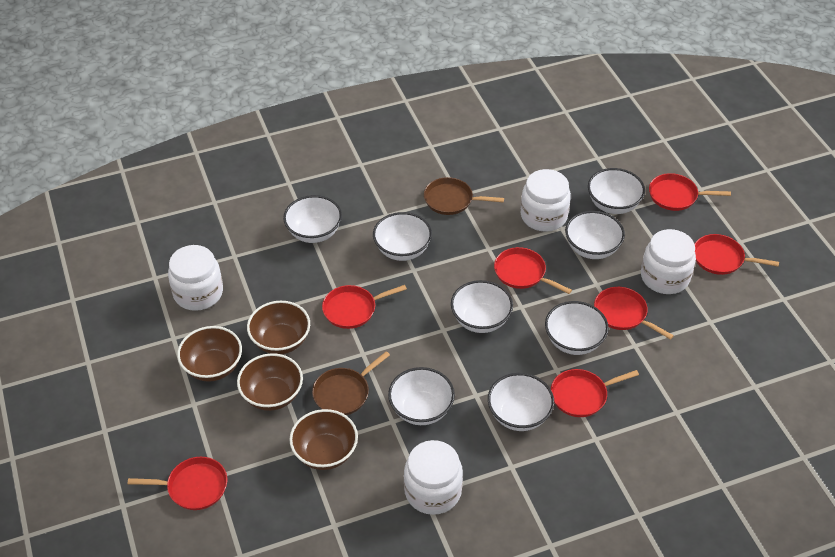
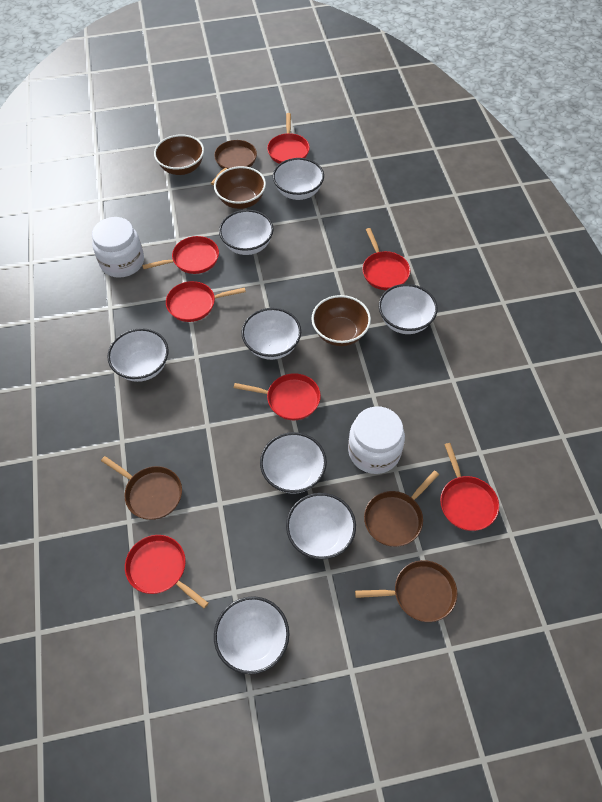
brown bowl: [177,326,242,382] [237,353,303,411] [247,301,310,354] [289,409,358,470] = 4 -> [154,134,204,175] [214,166,266,209] [312,295,371,346] = 3
brown pan: [312,351,390,415] [424,177,504,215] = 2 -> [101,456,182,520] [211,140,257,185] [355,560,457,622] [364,471,439,547] = 4
white jar: [168,245,223,311] [404,440,463,515] [521,169,571,232] [641,229,696,294] = 4 -> [92,217,144,278] [348,406,405,474] = 2

